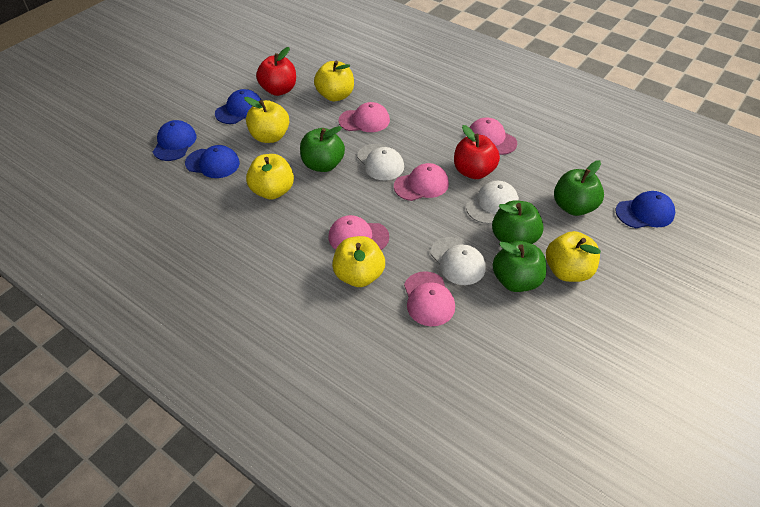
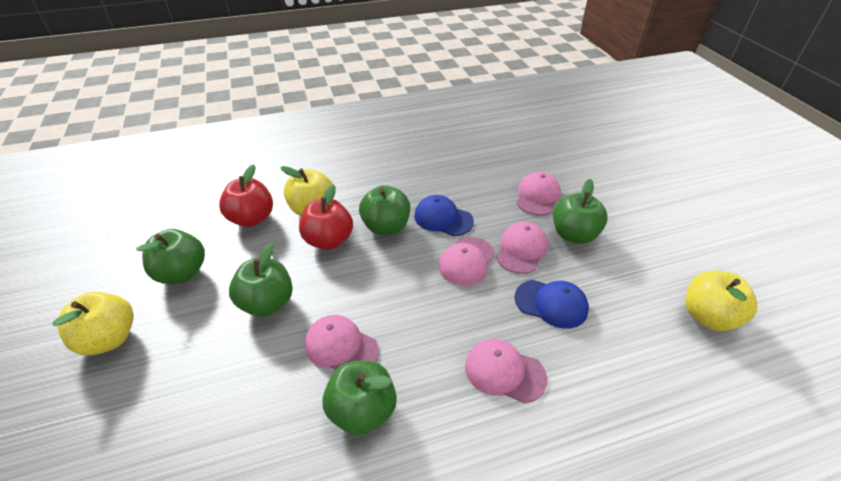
blue cap: [153,120,197,161] [185,145,240,178] [215,89,261,124] [615,191,675,228] = 4 -> [414,195,474,236] [515,280,589,329] = 2
green apple: [300,126,345,172] [492,200,544,244] [492,241,546,292] [554,160,604,216] = 4 -> [136,229,205,284] [229,243,293,317] [322,361,397,436] [359,185,410,235] [553,179,608,244] = 5
white cap: [357,144,404,180] [431,237,486,285] [466,181,519,224] = 3 -> none = 0
yellow apple: [244,97,289,143] [246,154,294,199] [314,61,354,101] [332,236,385,287] [546,231,601,282] = 5 -> [52,292,134,355] [280,166,333,216] [685,270,757,331] = 3

